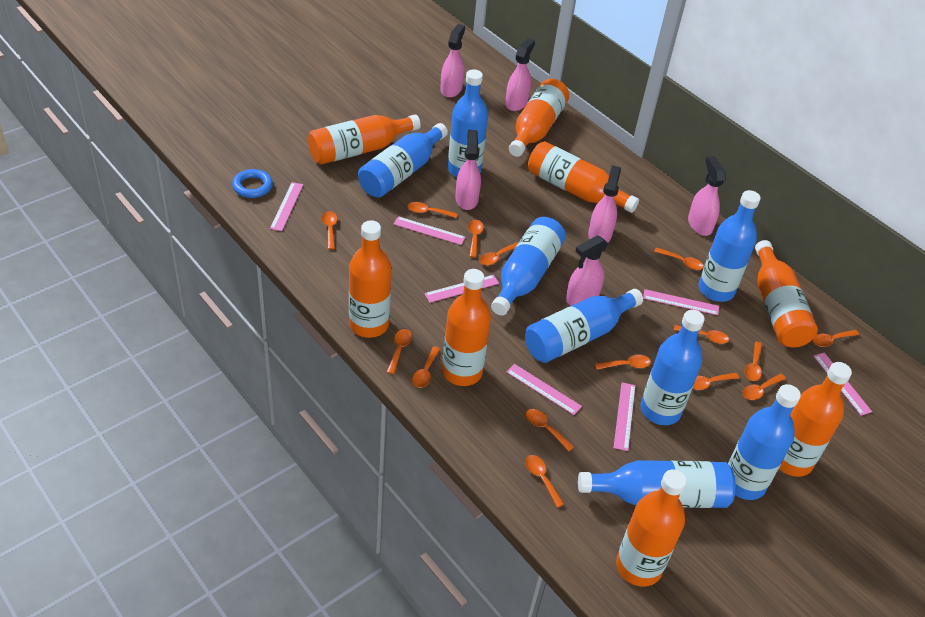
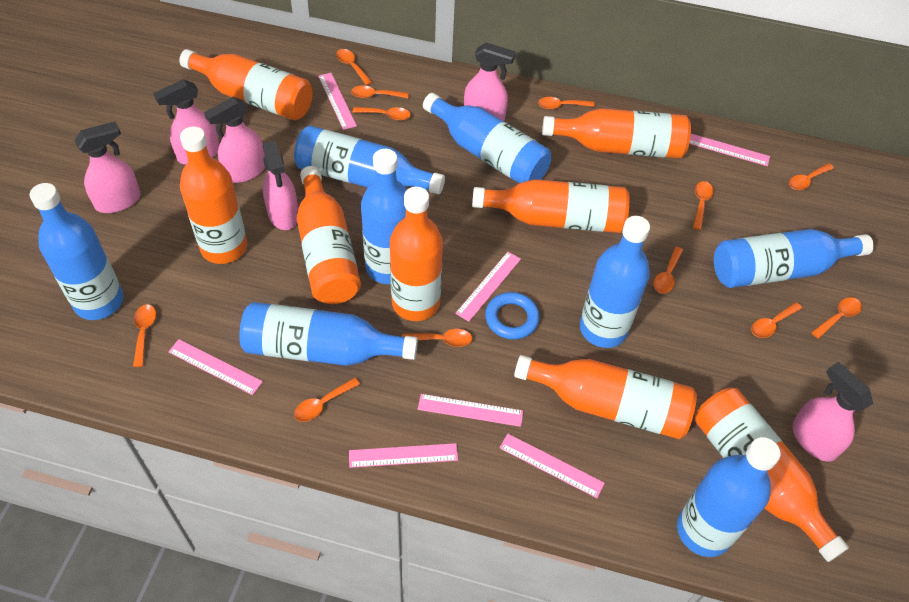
orange spoon: [322,211,338,250] [387,329,412,374] [408,202,457,218] [412,346,440,388] [468,220,484,258] [479,242,518,266] [525,455,564,508] [526,409,574,451] [595,355,651,370] [654,248,704,270] [674,325,729,344] [692,373,739,390] [742,374,786,400] [744,342,762,381] [813,330,859,347] = 15 -> [133,304,156,367] [294,378,360,422] [336,49,372,85] [351,85,409,98] [353,107,411,121] [402,329,472,347] [538,97,595,110] [653,247,683,294] [693,181,714,230] [751,302,802,338] [789,163,834,190] [811,297,862,339] = 12

